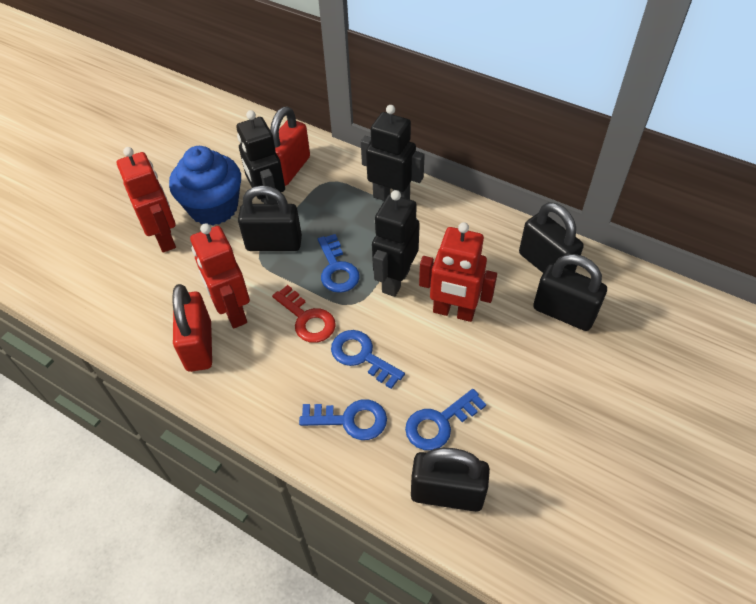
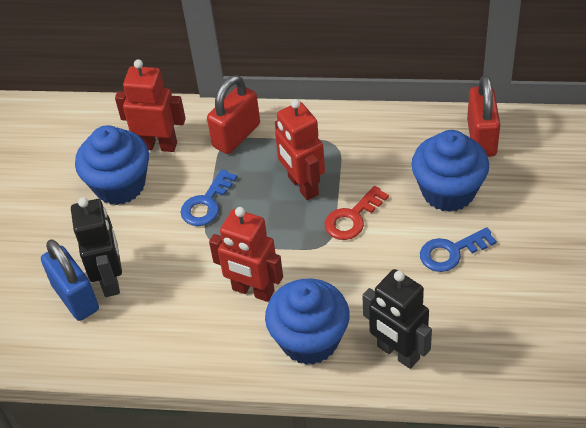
black padlock: [238,185,302,251] [411,448,490,512] [519,202,583,273] [533,254,607,331] = 4 -> none = 0
black robot: [236,110,285,204] [361,105,425,201] [372,190,420,297] = 3 -> [71,197,122,297] [362,269,432,369] = 2
blue cupcake: [169,146,241,226] = 1 -> [75,125,149,205] [265,279,350,365] [411,130,489,212] = 3
blue key: [299,399,387,440] [318,234,360,293] [331,330,405,389] [405,389,486,450] = 4 -> [181,169,237,226] [420,227,497,272] = 2
blue padlock: none = 0 -> [41,239,99,321] = 1

